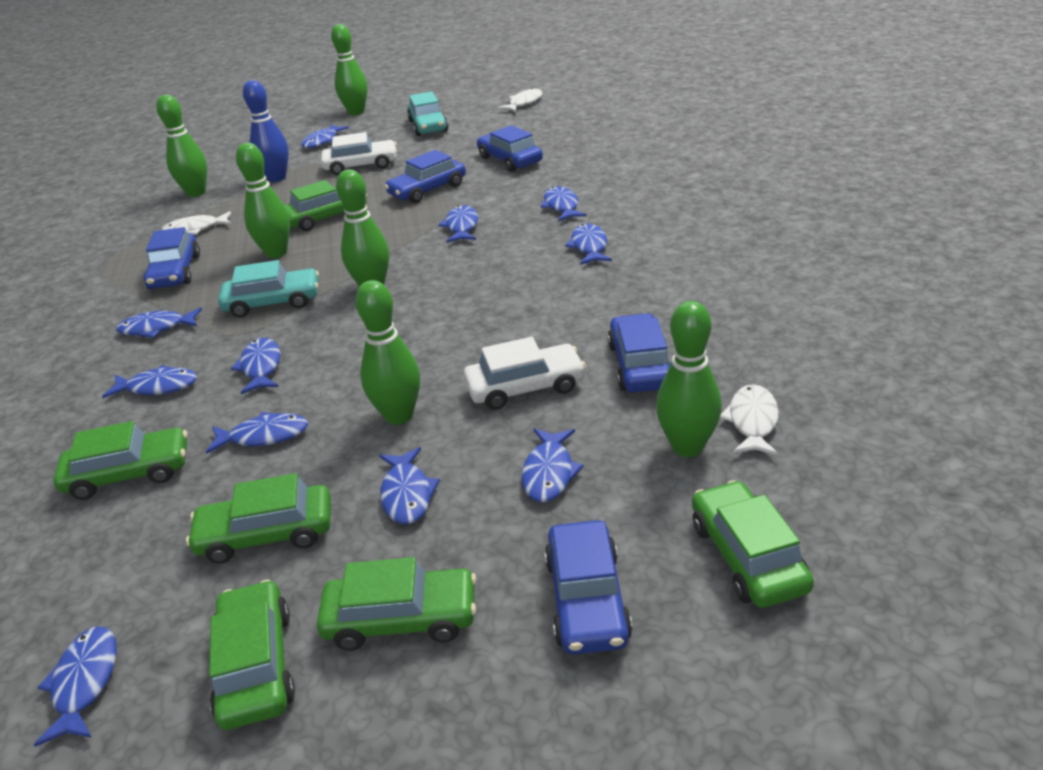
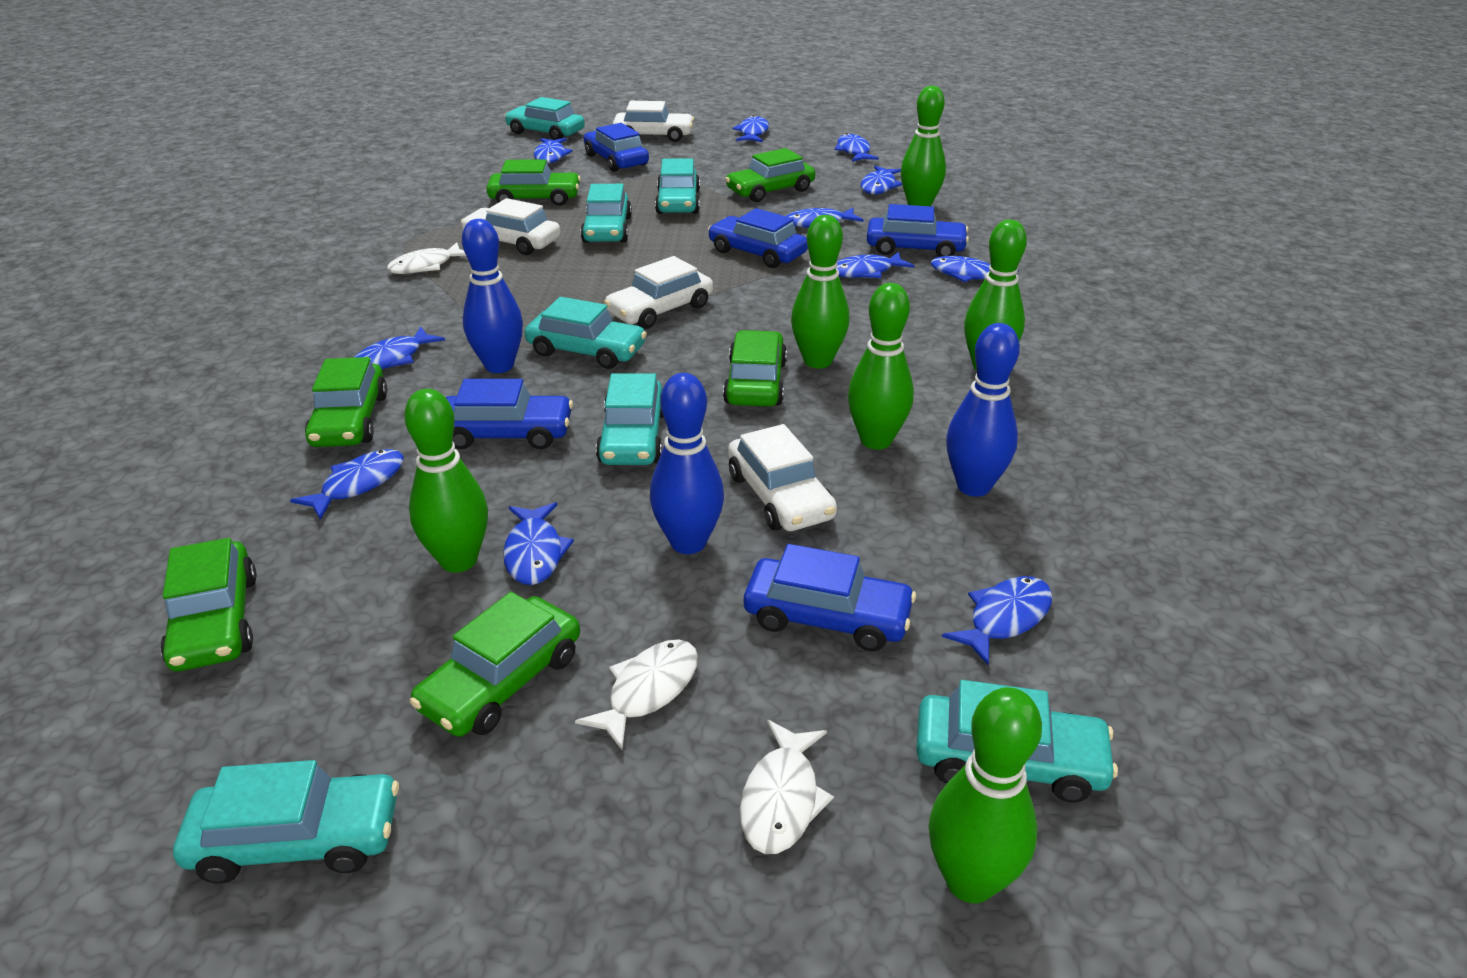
blue bowling pin: [243,80,289,182] = 1 -> [462,219,523,373] [650,373,724,554] [946,323,1020,497] = 3
turquoise car: [218,260,319,318] [407,91,448,136] = 2 -> [173,760,399,884] [505,97,585,140] [525,297,647,369] [580,184,632,243] [596,373,664,465] [655,158,700,214] [916,680,1118,803] = 7
white car: [321,132,397,175] [464,337,586,410] = 2 -> [461,198,561,255] [604,256,713,329] [613,101,694,142] [728,424,837,531] = 4

